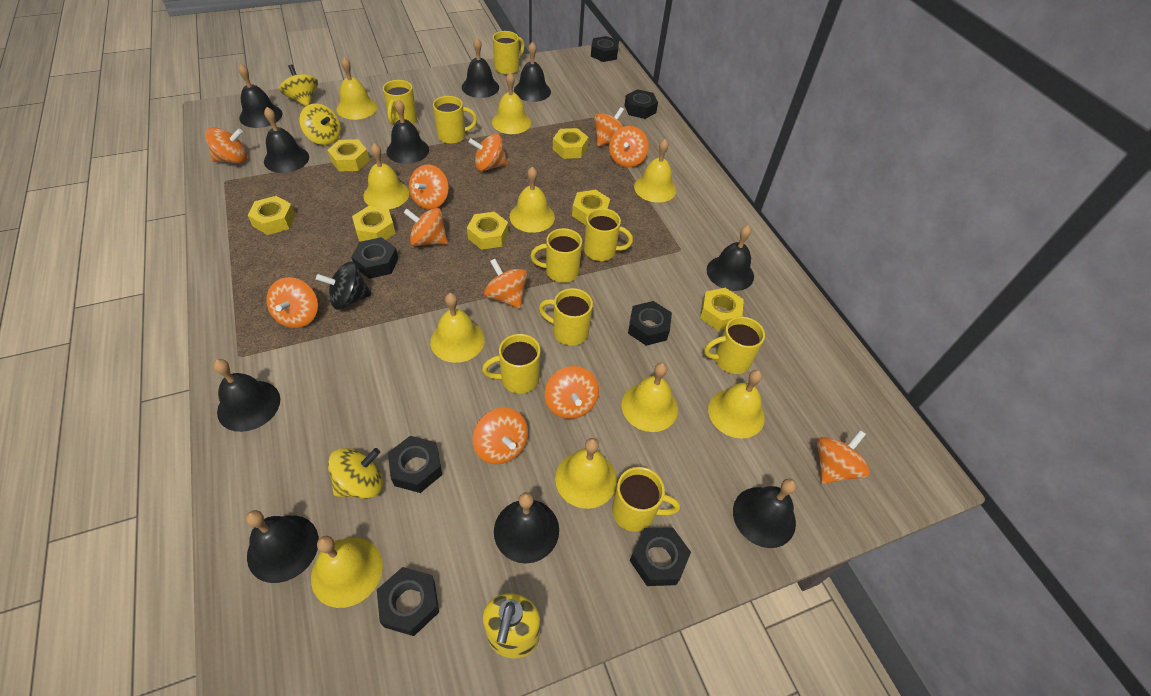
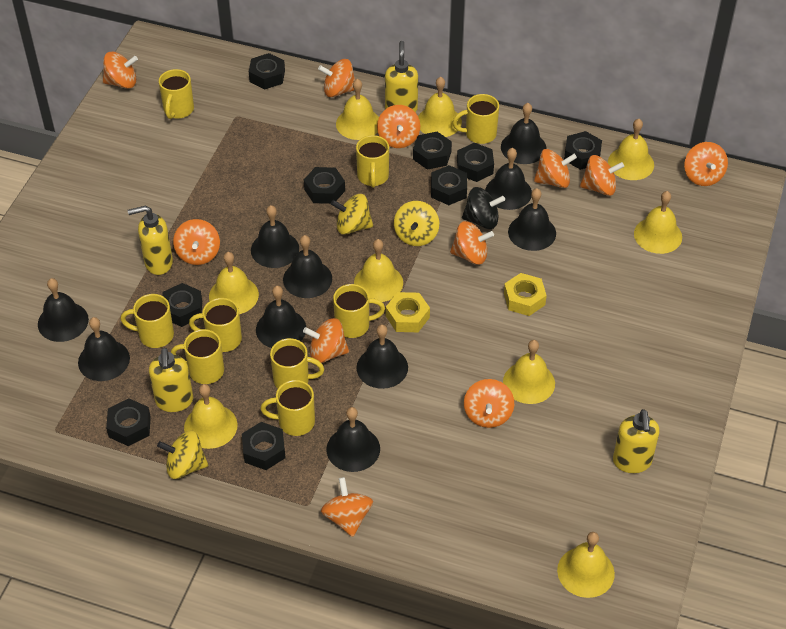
black nut: [351,237,399,279] [377,567,439,636] [388,436,442,493] [591,36,619,62] [624,89,658,119] [628,301,672,346] [630,527,691,586] = 7 -> [106,398,151,446] [162,283,202,327] [242,422,286,470] [249,53,285,89] [304,167,345,204] [413,132,452,170] [431,165,467,205] [457,143,494,182] [564,131,602,170] = 9
yellow bell: [311,536,383,608] [336,57,377,120] [363,143,409,209] [430,293,485,363] [492,72,531,134] [510,167,555,233] [555,438,617,509] [622,363,678,432] [634,139,677,202] [708,370,765,439] = 10 -> [184,384,237,449] [209,252,259,314] [336,79,379,140] [354,239,403,302] [418,77,462,137] [503,340,555,404] [557,532,615,598] [608,119,654,180] [634,191,682,254] = 9
yellow nut: [248,196,295,235] [327,139,369,172] [352,206,395,241] [467,212,509,250] [553,128,589,159] [572,190,610,225] [700,288,744,331] = 7 -> [386,292,430,332] [504,273,547,316] = 2
yellow soap dispenser: [483,593,540,659] = 1 -> [128,206,173,275] [149,348,193,412] [385,41,418,112] [613,409,659,473] = 4

